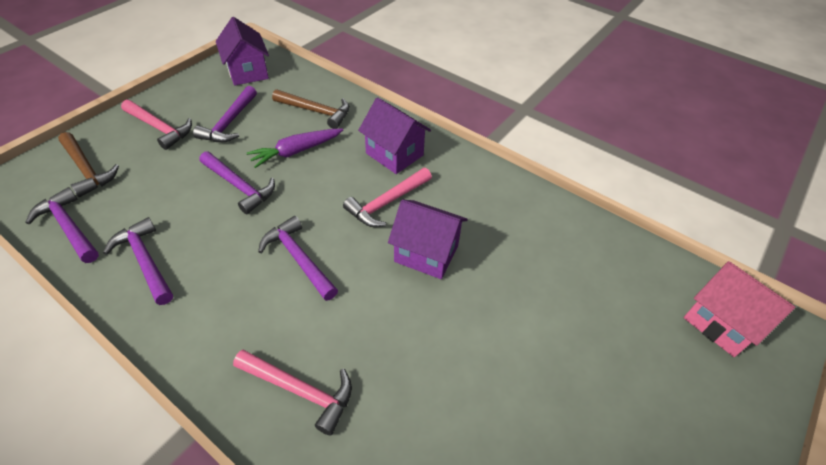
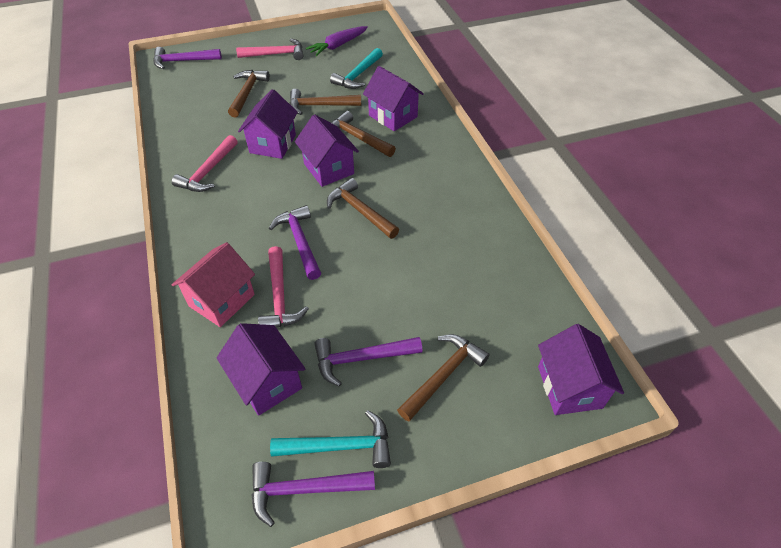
brown hammer: [58,132,119,197] [272,89,350,129] = 2 -> [228,70,270,117] [290,89,361,115] [327,178,399,239] [332,111,396,157] [397,334,490,422] = 5
purple hammer: [26,187,99,263] [103,217,173,305] [193,86,257,142] [199,151,275,214] [258,216,338,301] = 5 -> [153,47,222,69] [251,462,375,527] [269,205,321,280] [314,337,422,387] = 4
purple house: [216,17,269,86] [358,98,431,174] [388,200,468,279] = 3 -> [217,323,306,416] [238,89,298,159] [295,114,359,187] [363,66,424,131] [538,324,624,415] = 5
turquoise hammer: none = 0 -> [270,410,391,468] [330,48,383,89] = 2

